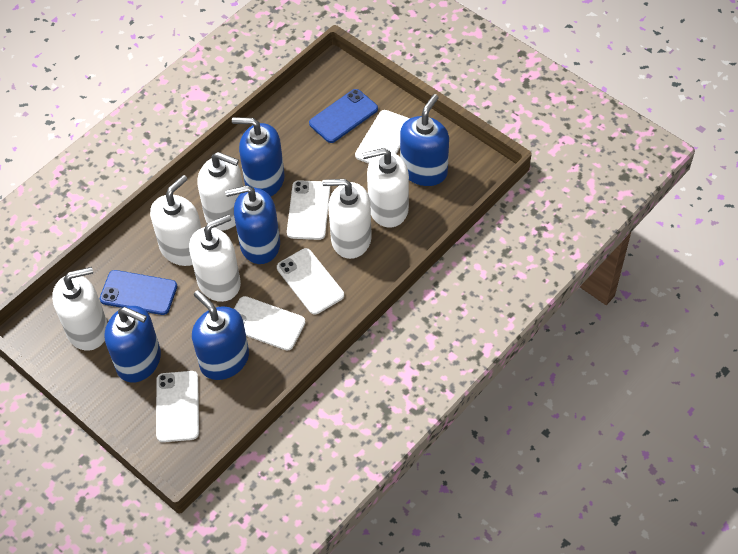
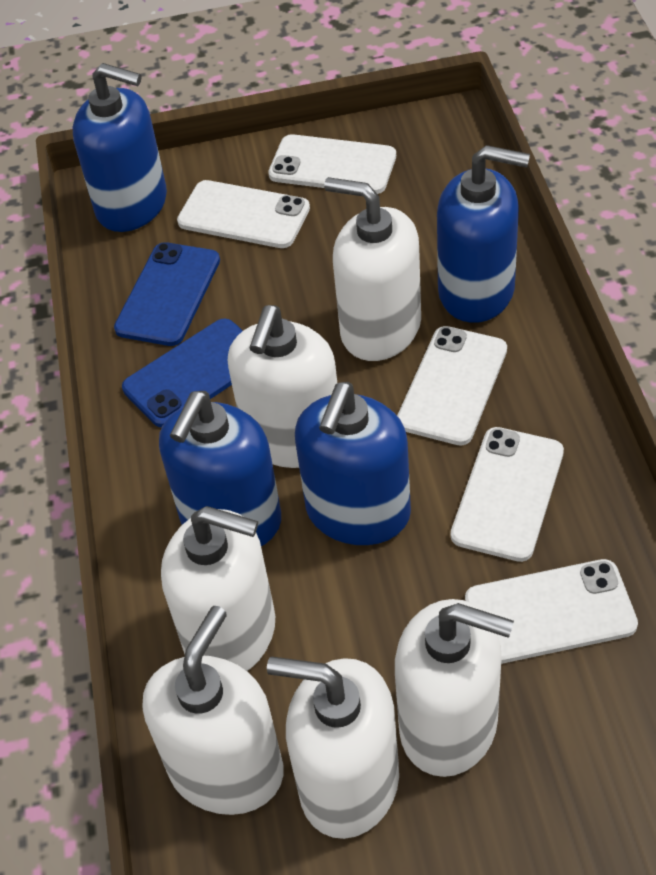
blue soap dispenser: [105,306,161,383] [192,290,249,380] [225,185,280,264] [232,117,285,196] [400,94,449,186] = 5 -> [73,63,167,232] [159,391,281,546] [295,382,411,545] [437,145,530,323] = 4

